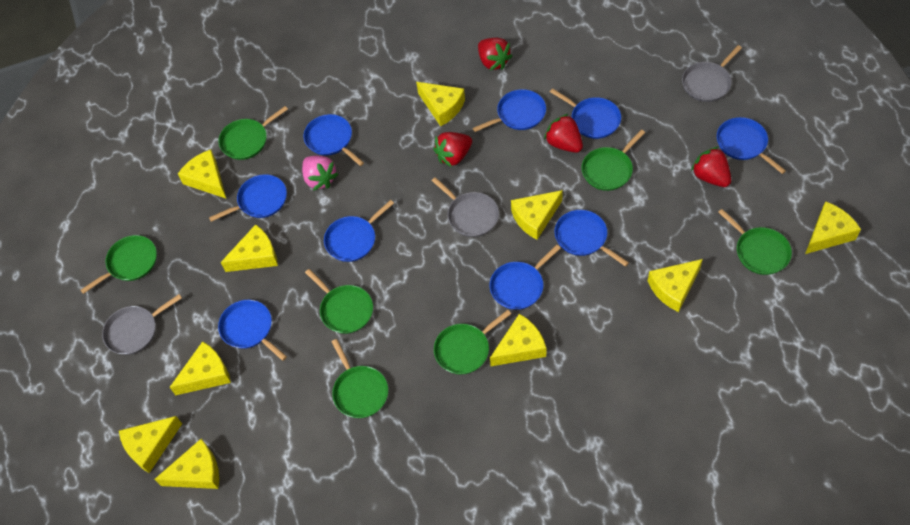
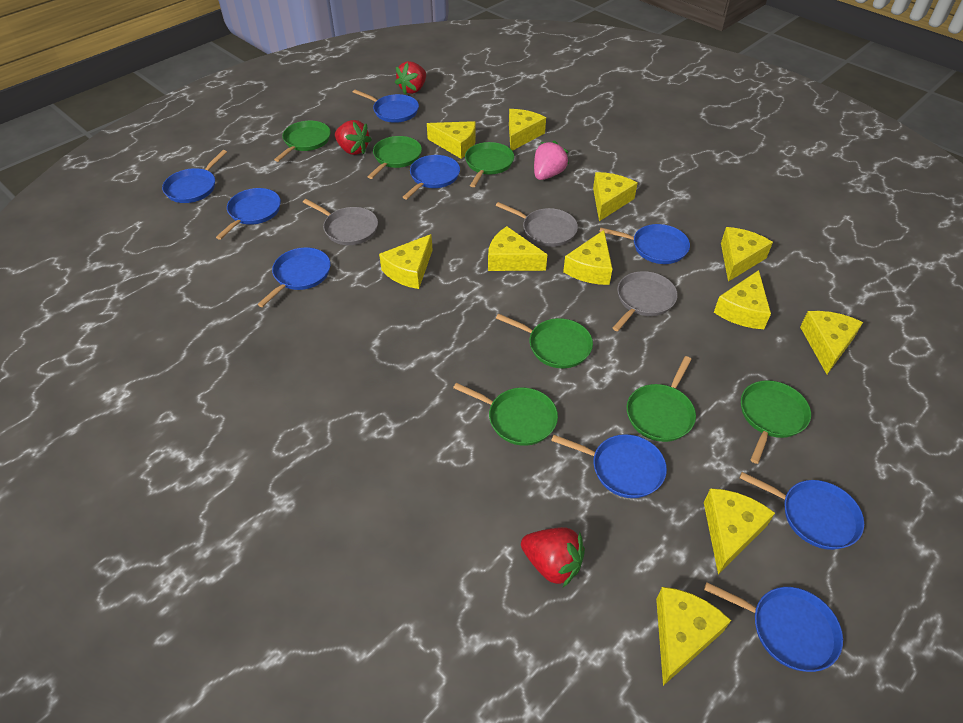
red strawberry: [433,132,472,167] [478,38,512,70] [544,114,583,153] [691,147,731,187] = 4 -> [335,120,372,155] [395,61,426,94] [521,527,585,587] = 3
yellow cheese: [119,416,182,473] [155,439,219,489] [170,341,231,395] [178,149,226,198] [221,224,278,272] [416,82,465,127] [490,314,546,366] [511,190,563,240] [648,259,703,312] [805,201,861,254] = 10 -> [379,234,433,289] [427,121,476,159] [488,226,547,271] [509,109,546,151] [563,230,612,285] [593,172,638,221] [656,587,731,686] [704,488,775,574] [714,270,771,329] [721,227,773,282] [800,311,863,374] = 11

